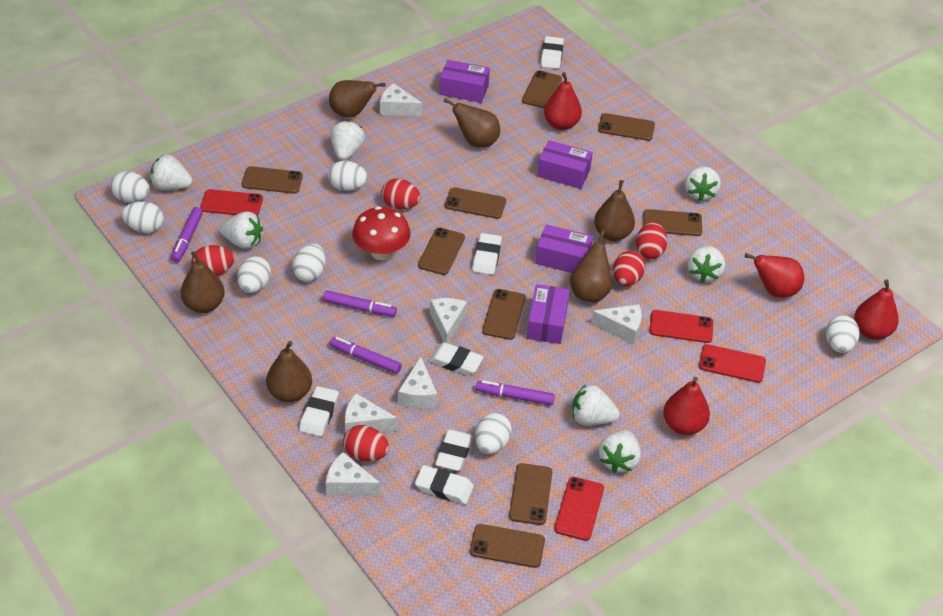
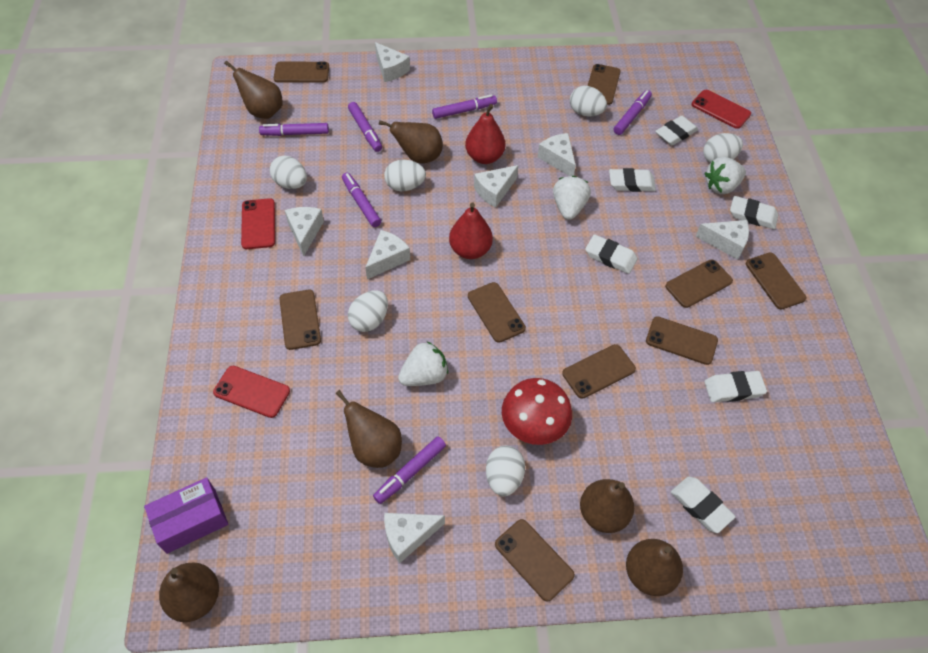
purple box: [439,60,490,103] [527,284,570,344] [535,224,593,273] [537,140,593,189] = 4 -> [144,477,228,554] = 1
purple marker: [171,207,203,263] [323,291,397,317] [330,337,402,374] [476,380,555,405] = 4 -> [259,123,329,136] [342,173,381,227] [348,102,382,152] [373,436,446,504] [432,94,497,119] [614,90,652,135] = 6
red egg: [191,245,234,276] [343,425,389,462] [381,179,421,209] [613,251,646,286] [636,222,667,259] = 5 -> none = 0
red pear: [544,72,582,130] [663,377,710,435] [745,253,804,298] [854,279,899,340] = 4 -> [449,202,493,259] [465,104,506,164] = 2
red phone: [200,189,263,216] [554,477,604,541] [649,310,713,343] [699,344,766,383] = 4 -> [213,366,290,418] [241,198,275,249] [692,90,751,129] = 3
white cheese: [326,452,380,496] [345,393,397,434] [380,83,422,116] [398,357,437,409] [430,298,467,344] [591,304,642,344] = 6 -> [285,207,324,257] [365,230,410,279] [375,42,410,82] [384,513,445,563] [474,165,518,208] [538,133,576,176] [696,220,749,260] = 7
white egg: [111,171,150,202] [122,201,164,233] [237,256,271,293] [292,243,326,282] [328,161,368,191] [475,413,512,454] [826,315,859,353] = 7 -> [270,155,307,189] [348,290,388,332] [384,160,426,191] [486,446,525,496] [570,86,607,117] [703,133,743,163] = 6
white strawberry: [150,155,193,190] [220,211,263,249] [330,120,365,160] [572,385,620,425] [599,430,641,473] [685,166,721,201] [687,246,725,283] = 7 -> [398,341,448,386] [553,176,591,220] [704,157,746,194] = 3

